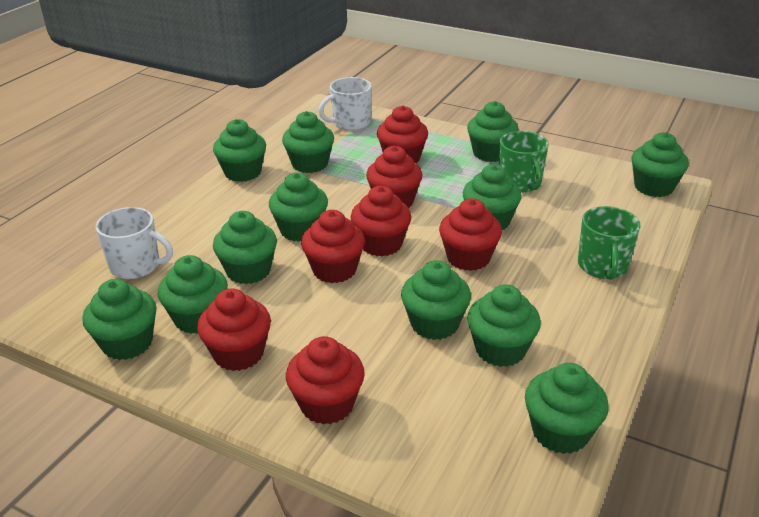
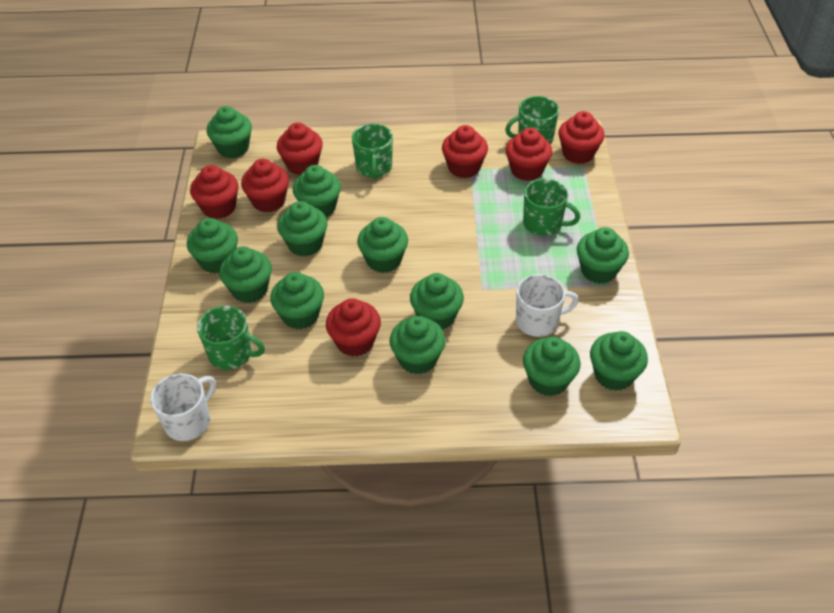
green mug: [499,131,549,192] [578,206,641,280] = 2 -> [197,306,265,370] [352,124,393,179] [505,96,559,144] [523,179,580,236] = 4

